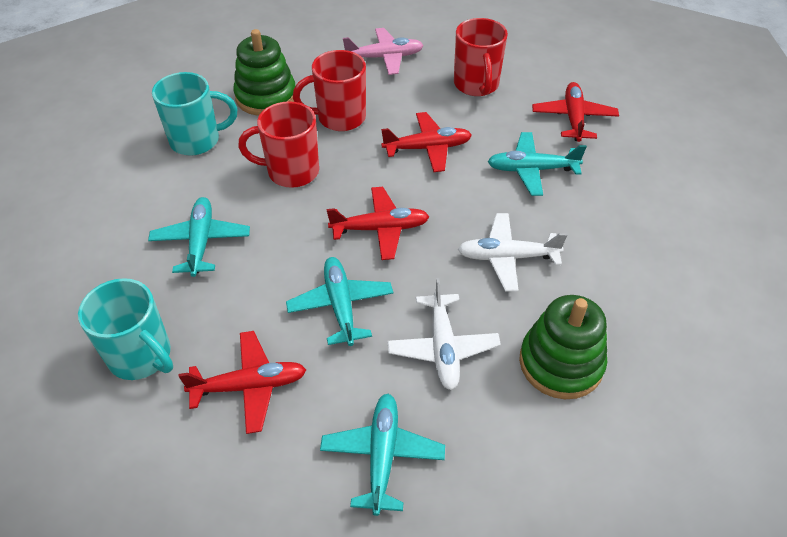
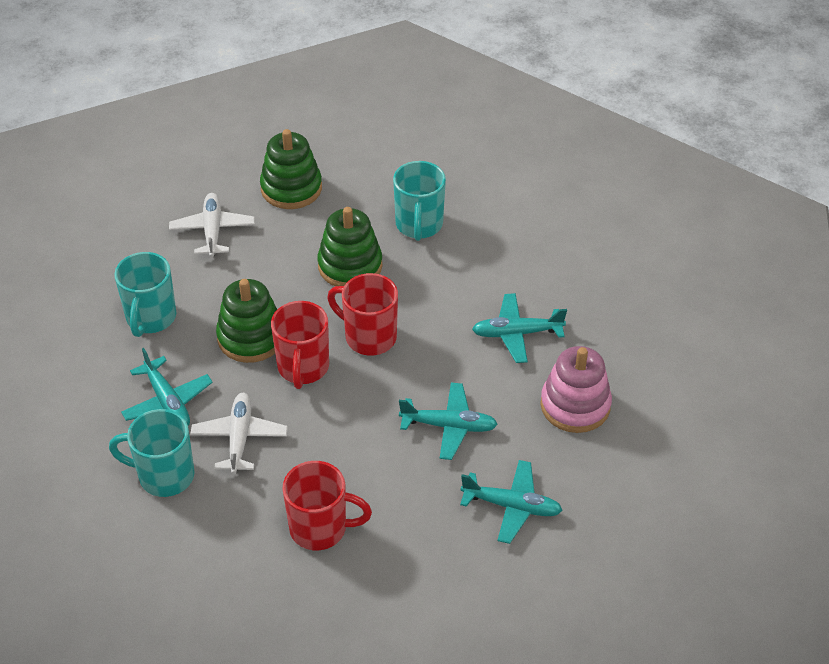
green stacking toy: [233,29,295,116] [519,295,608,399] = 2 -> [216,279,278,363] [260,129,322,209] [317,207,382,286] = 3
pink plane: [343,28,424,75] = 1 -> none = 0
pink stacking toy: none = 0 -> [540,346,612,433] = 1
red plane: [179,331,306,434] [327,187,430,260] [381,112,472,172] [532,82,619,142] = 4 -> none = 0
turquoise mug: [78,278,173,380] [152,72,237,156] = 2 -> [109,409,195,497] [115,252,176,337] [393,161,446,241] = 3

